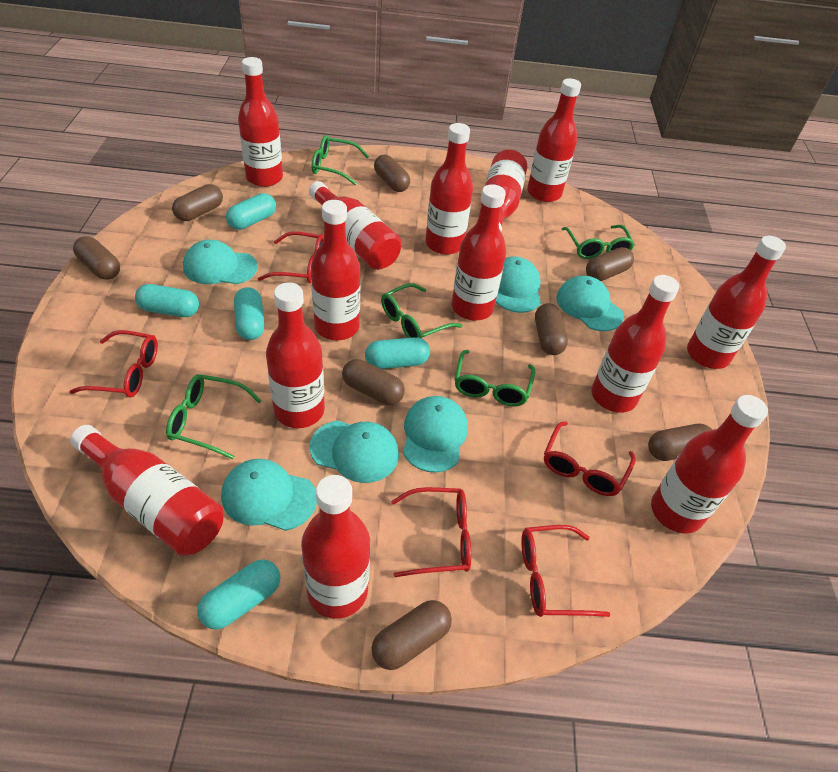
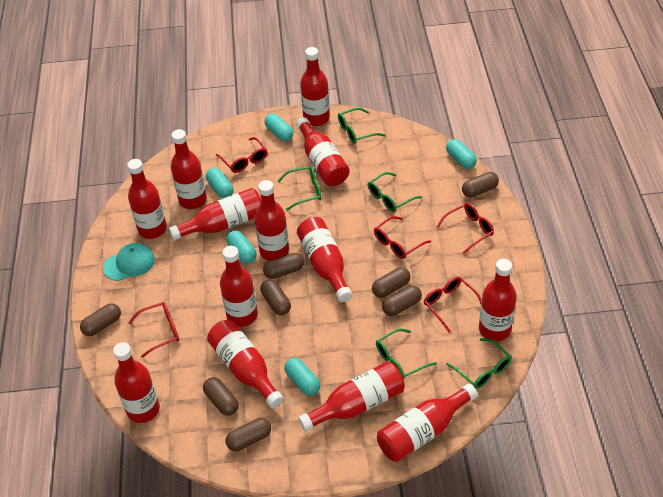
turquoise cap: [183,240,258,284] [221,459,317,531] [310,420,399,483] [403,396,468,473] [496,256,541,313] [556,275,624,331] = 6 -> [103,243,155,281] = 1

